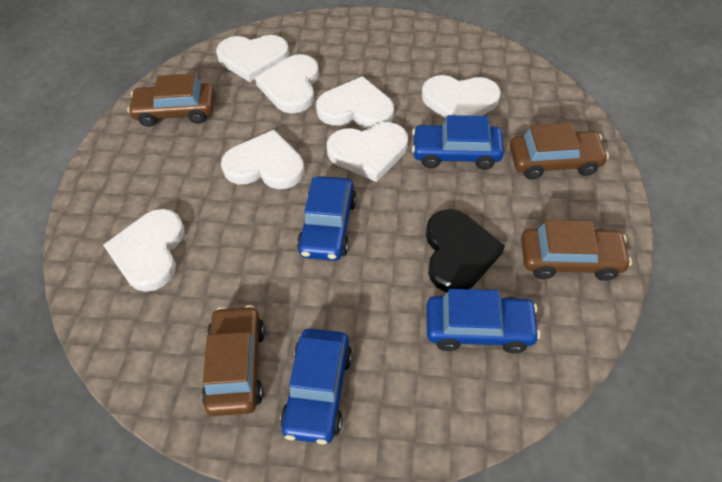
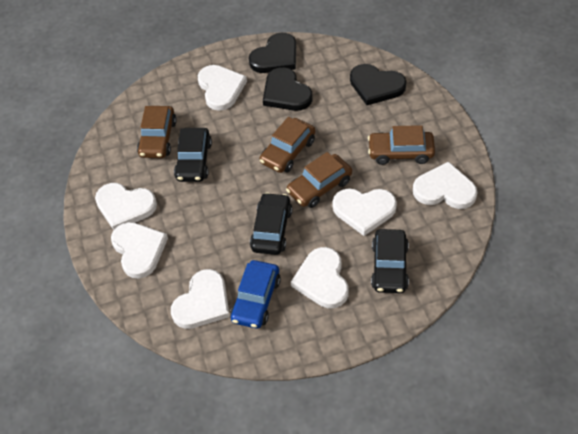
black car: none = 0 -> [174,128,212,182] [250,192,292,255] [371,229,409,293] = 3
black heart: [426,209,505,293] = 1 -> [249,33,296,73] [263,67,312,111] [350,64,407,105] = 3
blue car: [280,329,352,444] [297,176,357,261] [412,115,504,170] [427,289,540,353] = 4 -> [230,260,281,329] = 1

